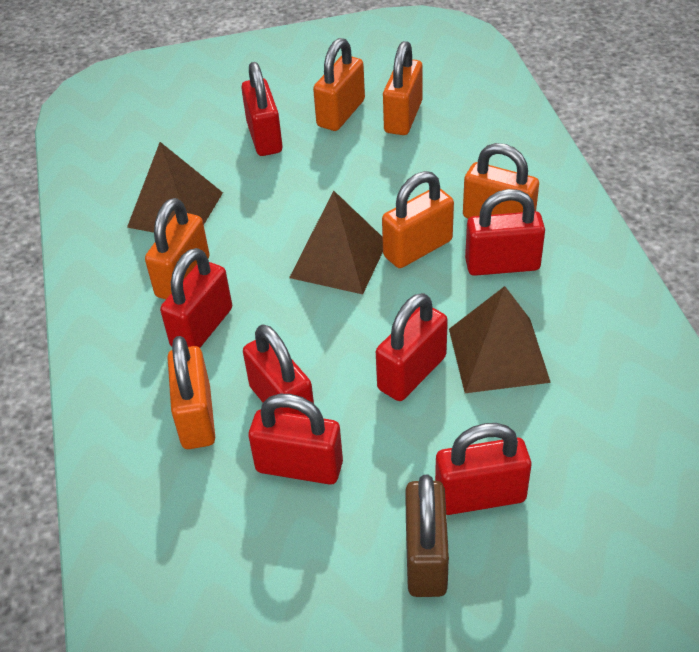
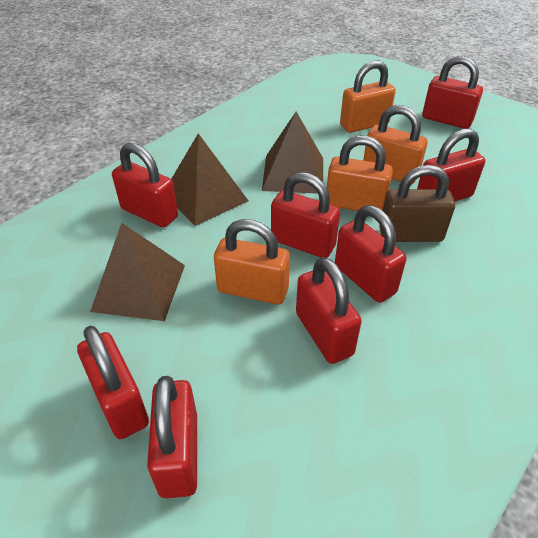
orange padlock: [145,198,210,299] [167,336,215,449] [313,38,365,131] [382,171,454,268] [383,41,423,135] [463,143,539,219] = 6 -> [214,219,290,305] [327,135,393,211] [340,60,396,133] [363,105,428,184] = 4
red padlock: [160,248,232,348] [241,62,283,156] [243,325,314,416] [248,394,343,485] [376,293,448,401] [435,423,531,515] [465,189,545,276] = 7 -> [77,326,149,439] [112,143,178,228] [147,376,197,498] [271,172,340,258] [296,257,362,364] [335,205,407,303] [417,128,485,201] [422,56,483,129] = 8

